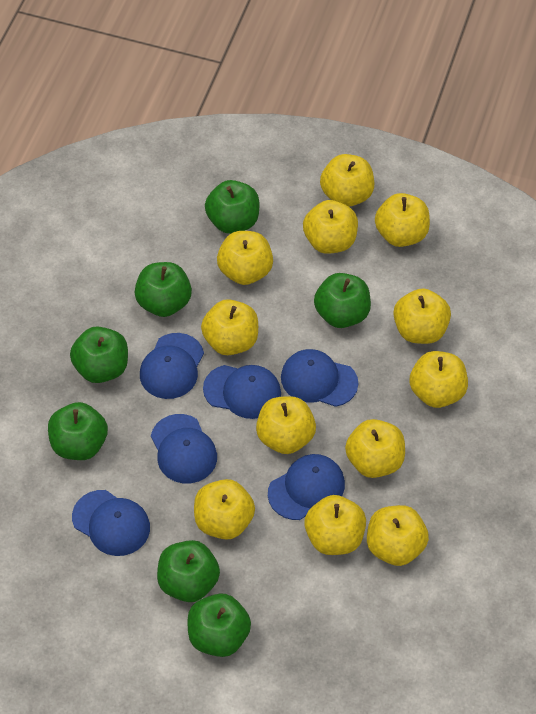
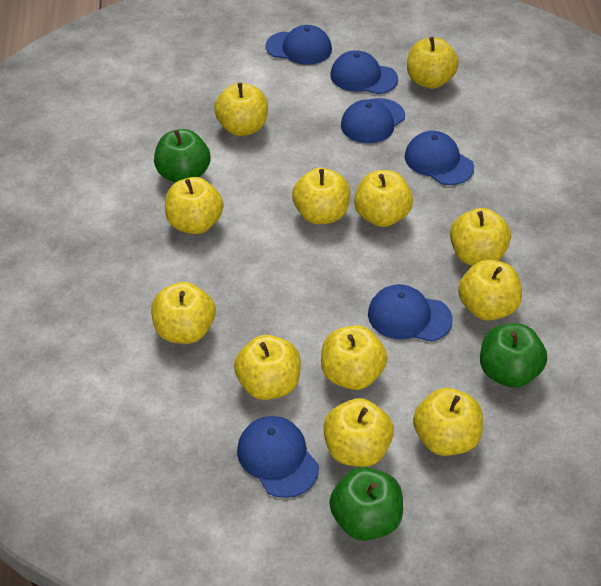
green apple: [48,402,108,460] [70,326,128,383] [135,262,192,317] [157,540,220,602] [188,593,251,657] [205,180,259,234] [314,273,371,328] = 7 -> [154,129,211,183] [329,467,403,541] [480,323,547,388] = 3

